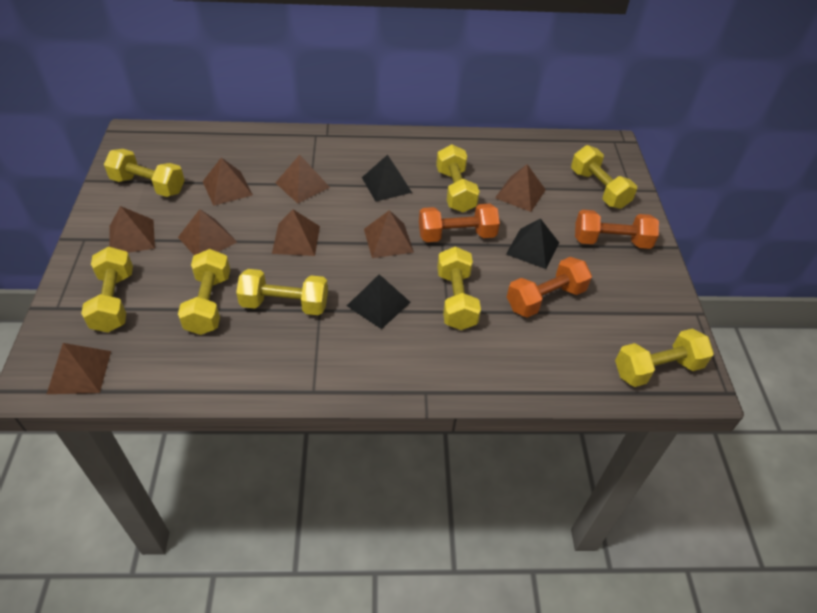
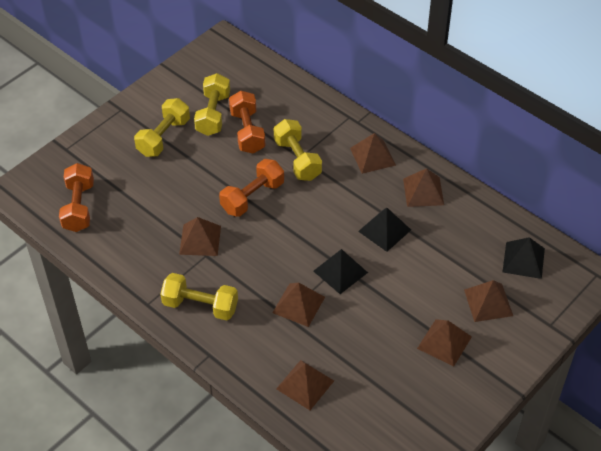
brown pyramid: [47,343,111,394] [109,206,155,253] [178,209,237,255] [203,158,253,206] [272,209,320,256] [275,155,330,203] [364,210,414,258] [495,164,546,212] = 8 -> [179,217,221,256] [272,282,325,327] [276,360,334,410] [350,133,396,174] [403,168,444,207] [417,319,472,367] [464,280,513,322] = 7
yellow dumbbell: [81,247,133,332] [104,149,185,197] [178,249,230,335] [236,269,328,315] [436,144,480,213] [437,246,481,330] [571,145,637,209] [615,329,714,387] = 8 -> [134,98,190,157] [160,273,238,321] [194,73,230,136] [274,119,322,181] = 4

